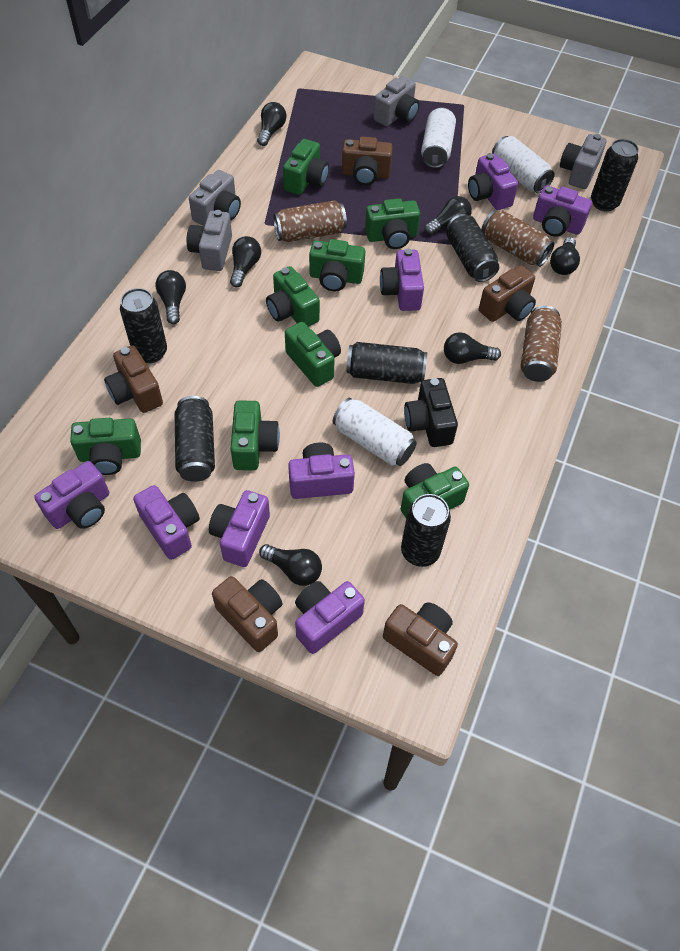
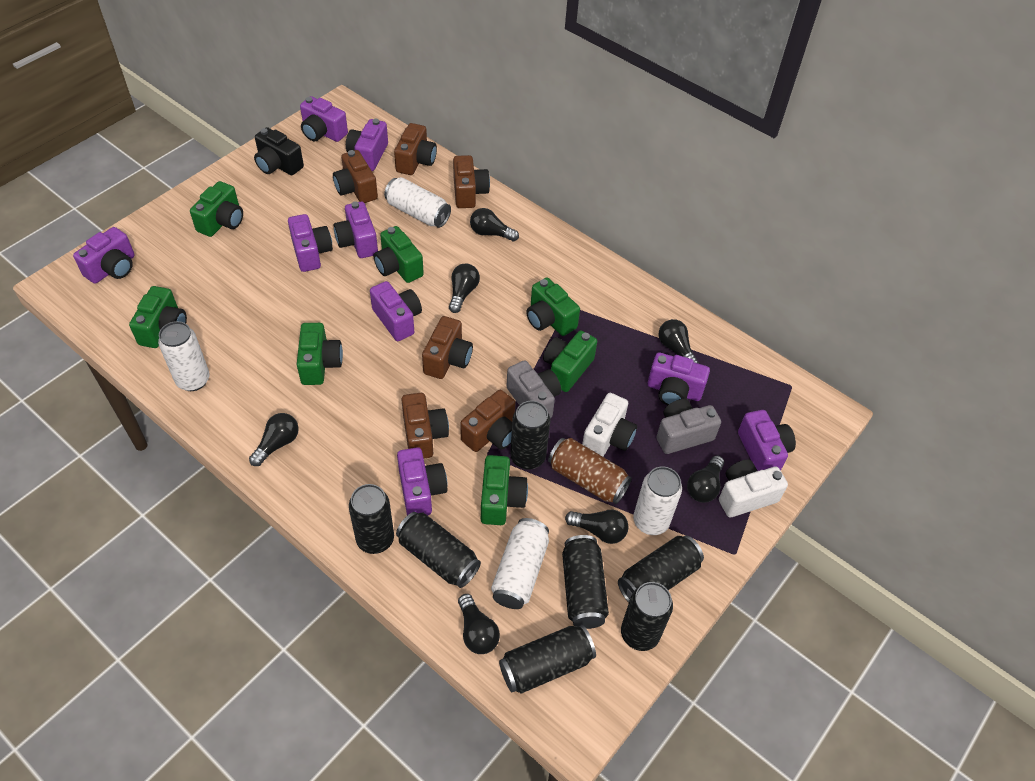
black can: [120,288,167,363] [175,396,215,482] [346,342,427,384] [401,494,451,567] [446,214,499,282] [591,139,639,212] = 6 -> [349,484,394,554] [396,512,481,588] [499,625,596,694] [510,401,550,470] [562,535,609,629] [618,535,704,602] [621,582,673,651] = 7
brown camera: [104,345,163,413] [212,576,283,652] [342,137,393,185] [383,602,458,676] [479,265,536,322] = 5 -> [333,150,378,203] [394,123,437,175] [401,393,449,459] [422,316,473,379] [453,155,490,208] [460,390,516,452] = 6
brown can: [273,200,347,242] [481,210,554,267] [521,306,562,382] = 3 -> [548,438,632,504] = 1
green camera: [70,418,141,475] [230,400,280,470] [266,266,320,327] [283,139,329,195] [285,322,341,387] [309,239,365,291] [365,198,420,249] [401,463,469,518] = 8 -> [129,286,187,348] [190,181,243,237] [297,323,343,385] [373,226,424,283] [481,455,528,525] [526,278,580,336] [543,331,597,392] = 7
grey camera: [187,210,232,271] [189,170,241,226] [374,76,420,126] [560,134,606,189] = 4 -> [507,360,561,418] [656,399,721,454] = 2
purple camera: [34,461,109,529] [133,485,200,560] [209,490,270,567] [288,442,355,499] [295,581,365,654] [380,248,424,311] [468,153,518,210] [533,186,592,237] = 8 -> [73,227,135,284] [288,214,333,272] [300,96,348,142] [334,201,378,258] [346,119,388,171] [370,281,422,341] [397,447,448,515] [648,352,710,406] [738,410,796,471] = 9
white camera: none = 0 -> [582,393,637,457] [719,459,788,517] = 2
white can: [333,398,417,466] [421,107,456,168] [492,136,555,193] = 3 -> [158,321,210,391] [384,177,451,228] [491,518,549,609] [633,466,682,535] = 4

